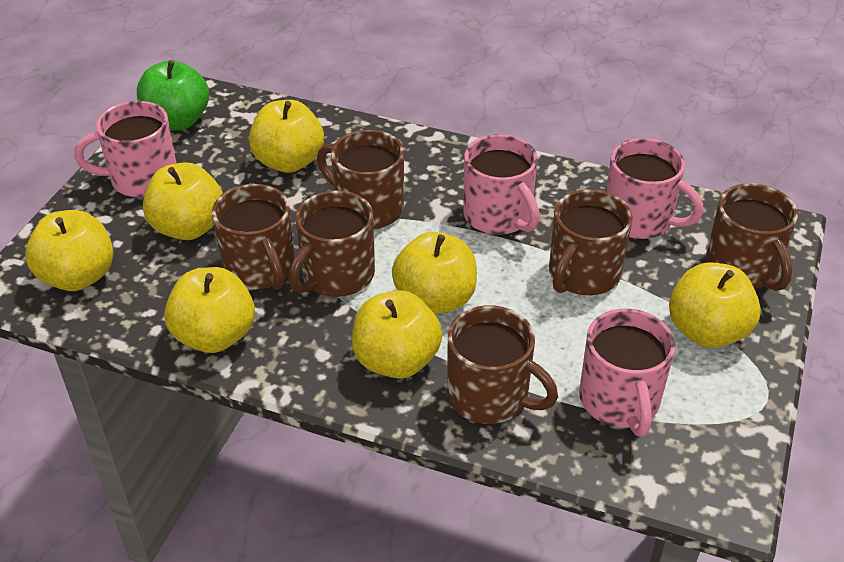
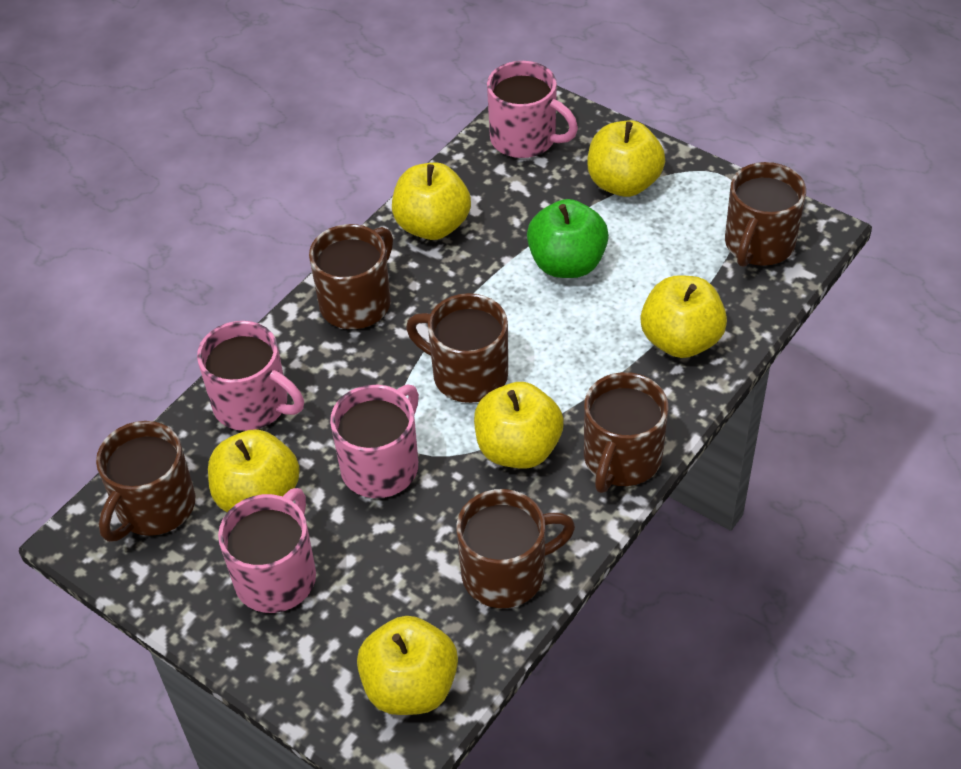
yellow apple: [25,210,114,291] [143,162,223,240] [164,267,255,353] [249,100,324,173] [352,290,443,378] [392,232,477,315] [669,262,761,348] = 7 -> [208,429,300,512] [357,616,458,715] [392,162,471,240] [474,382,564,469] [587,120,665,197] [640,275,727,358] = 6

